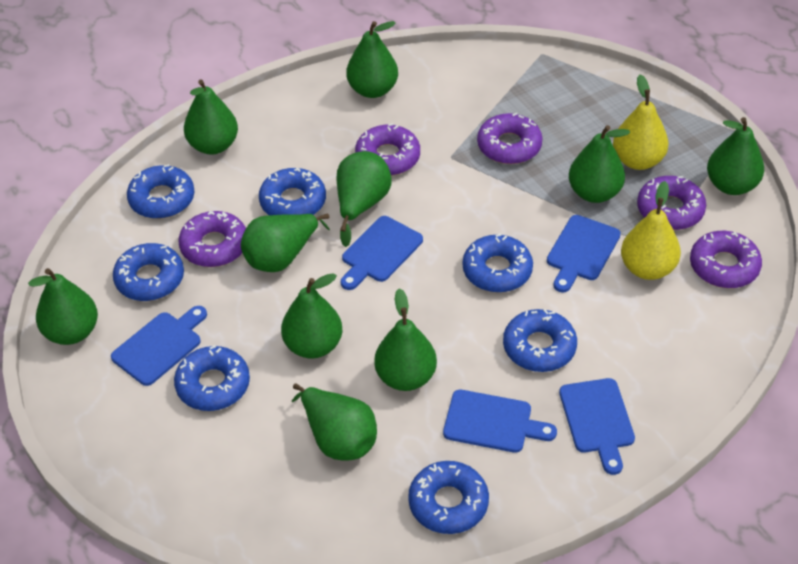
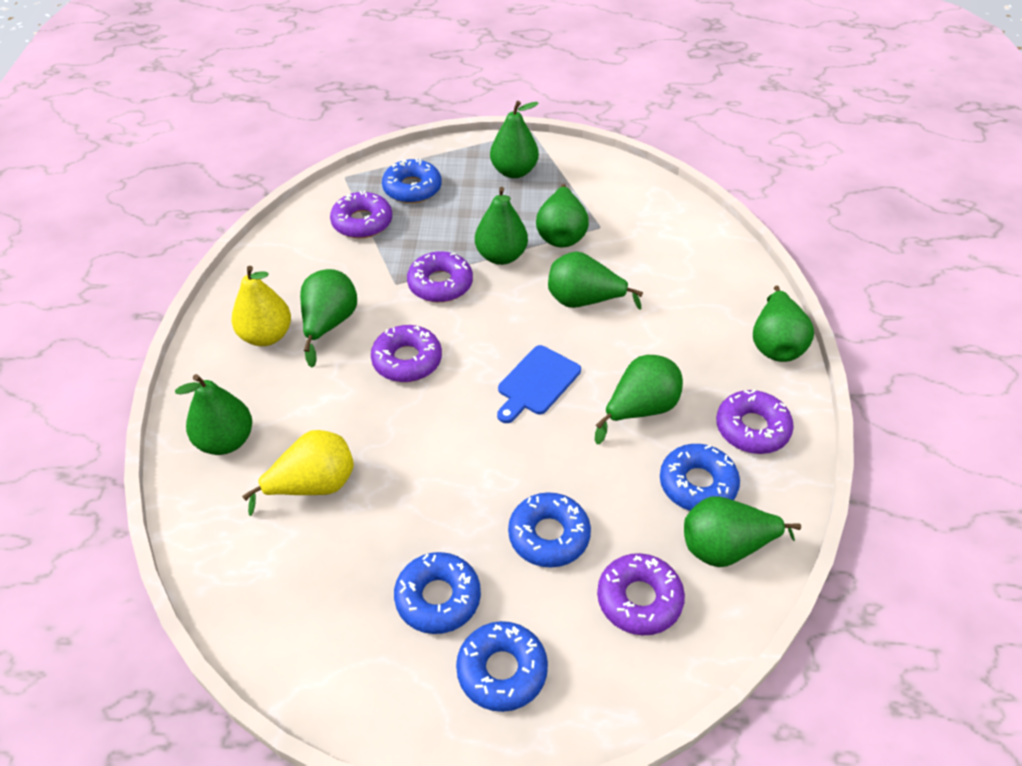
blue cutting board: [111,306,207,386] [341,216,423,290] [443,390,557,453] [547,215,621,293] [559,378,635,475] = 5 -> [497,345,581,423] = 1
blue donut: [113,243,184,301] [127,164,195,219] [174,345,250,411] [259,167,326,215] [408,461,489,534] [462,233,533,293] [503,309,577,372] = 7 -> [382,158,442,203] [394,552,481,634] [456,621,548,712] [508,492,591,568] [660,444,740,511] = 5
green pear: [28,268,98,345] [184,79,238,154] [241,213,330,272] [281,273,343,358] [292,383,377,461] [336,151,392,247] [346,21,398,98] [374,289,437,391] [569,125,630,203] [707,117,764,195] = 10 -> [175,374,252,455] [300,269,357,368] [475,187,528,265] [490,101,539,178] [536,184,589,247] [548,252,643,310] [595,355,683,444] [684,496,801,567] [753,286,814,362] = 9

